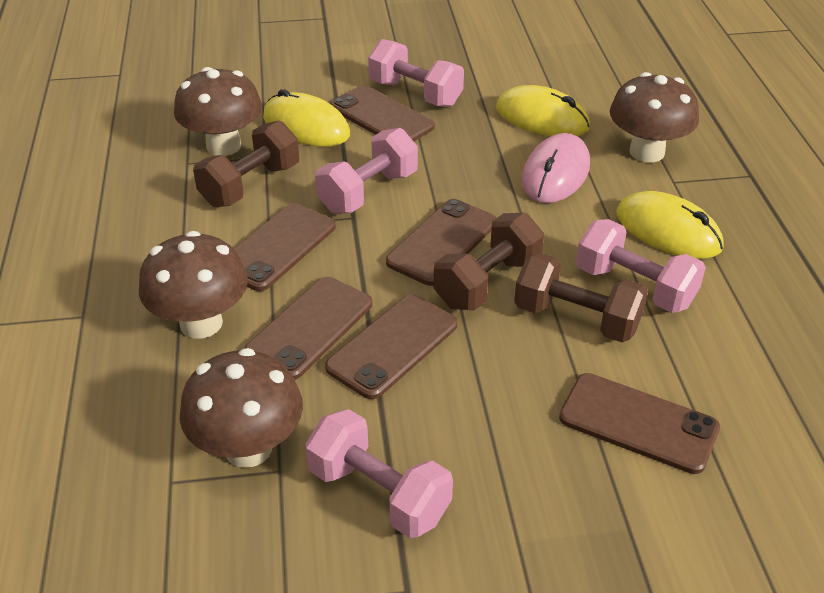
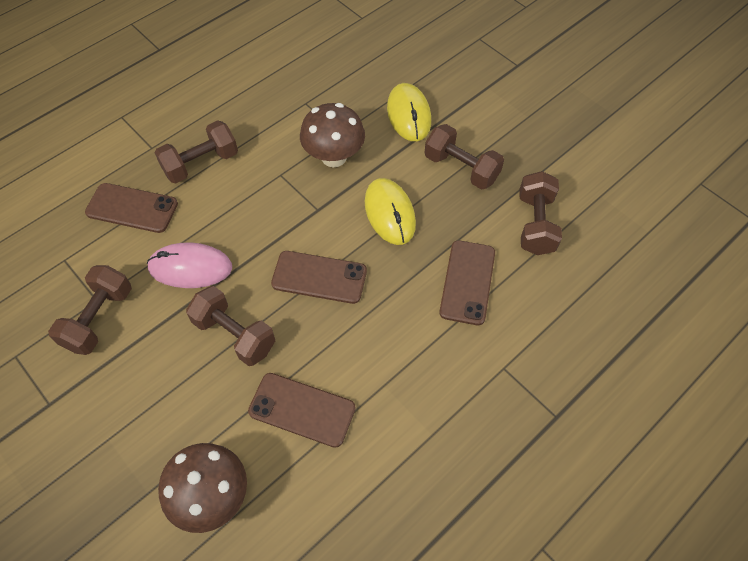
brown dumbbell: [193,121,299,207] [434,213,544,310] [514,253,648,342] = 3 -> [48,265,132,355] [155,120,238,183] [186,286,275,366] [424,124,504,190] [519,171,562,255] = 5
brown mushroom: [139,231,248,339] [174,67,262,156] [180,348,303,468] [610,72,699,163] = 4 -> [158,443,247,533] [300,103,365,167] = 2
brown phone: [234,203,336,291] [244,277,372,380] [325,294,458,399] [330,85,435,141] [386,199,496,286] [559,373,720,474] = 6 -> [85,183,178,233] [248,373,356,448] [271,251,367,304] [439,240,495,325] = 4
pink dumbbell: [305,409,453,538] [315,128,418,214] [368,39,464,107] [576,219,706,313] = 4 -> none = 0
yellow mouse: [263,89,350,147] [496,85,590,136] [616,191,724,259] = 3 -> [365,178,416,245] [387,83,431,141] = 2

